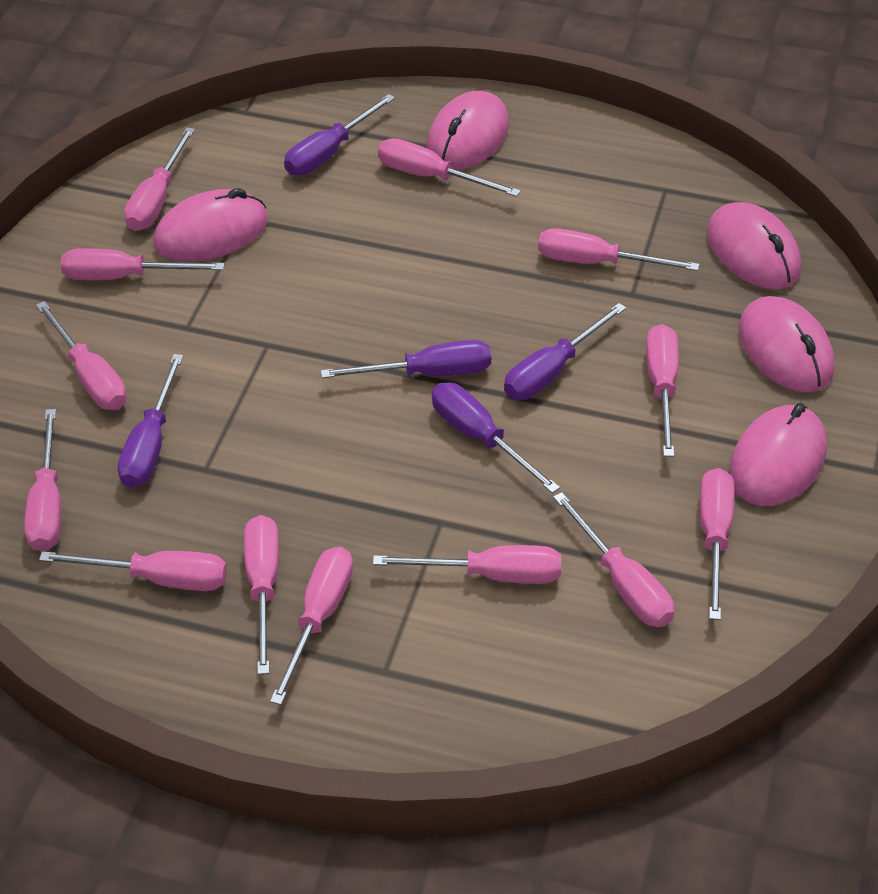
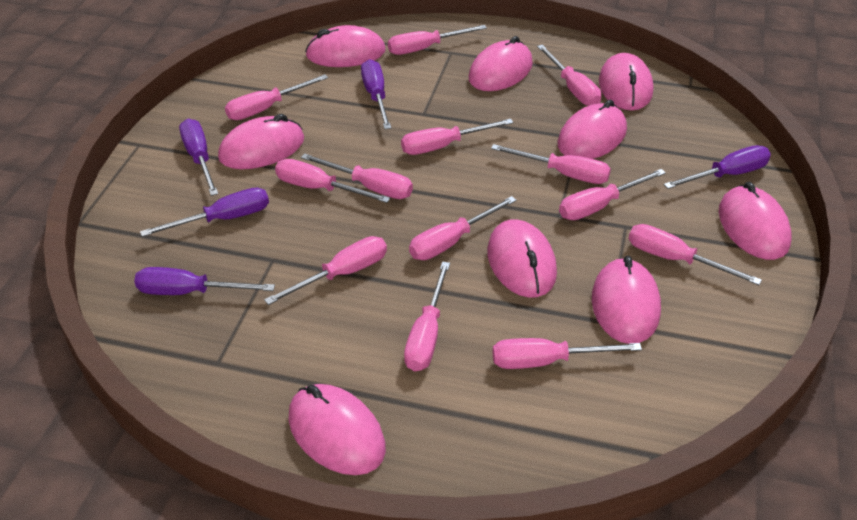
pink mouse: [153,188,268,262] [427,91,509,170] [707,202,801,289] [729,403,827,506] [738,296,835,393] = 5 -> [218,114,304,169] [288,384,386,475] [305,25,386,67] [469,36,533,91] [487,219,557,298] [557,100,627,159] [592,256,661,344] [599,53,653,111] [719,182,792,260] = 9

